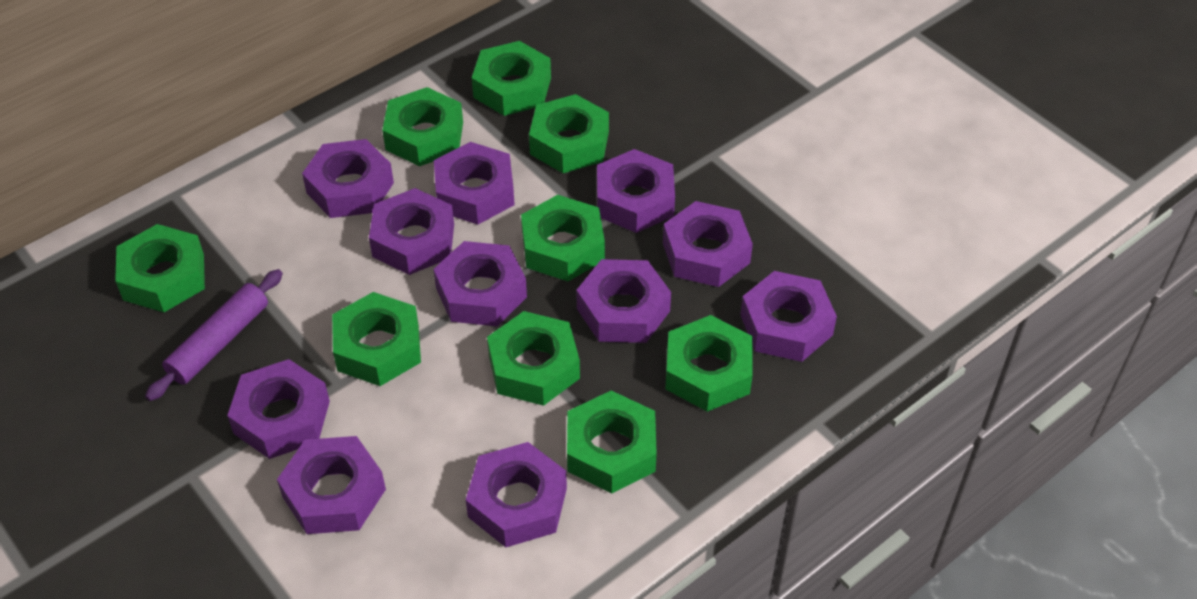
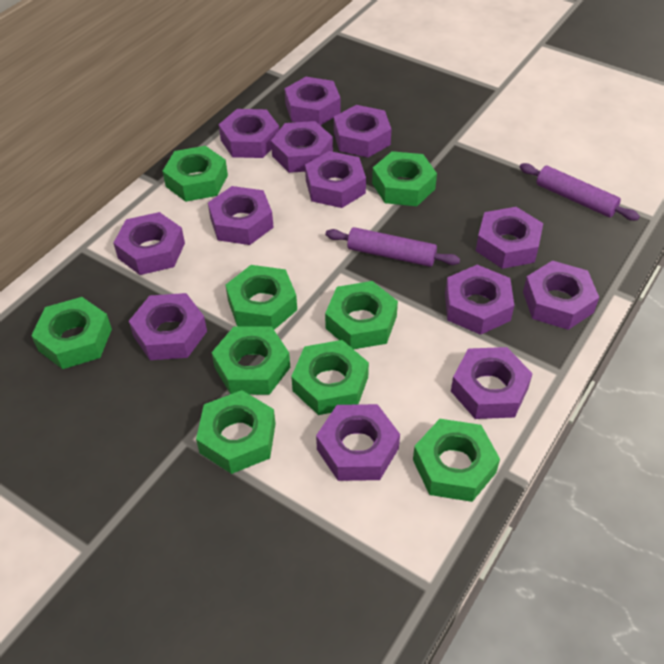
purple nut: [227,359,330,459] [277,436,386,534] [302,139,394,218] [369,188,454,275] [433,241,527,326] [434,142,515,225] [466,442,567,547] [576,259,671,343] [597,149,675,233] [663,201,753,287] [740,271,837,362] = 11 -> [113,212,185,275] [129,293,207,360] [208,186,274,245] [219,109,279,158] [271,121,333,173] [285,77,341,126] [305,151,366,208] [316,404,400,481] [334,105,391,157] [445,265,514,335] [451,347,533,419] [476,207,543,269] [523,260,599,330] = 13
purple rolling pin: [145,269,283,401] = 1 -> [326,227,460,267] [520,163,640,221] = 2

